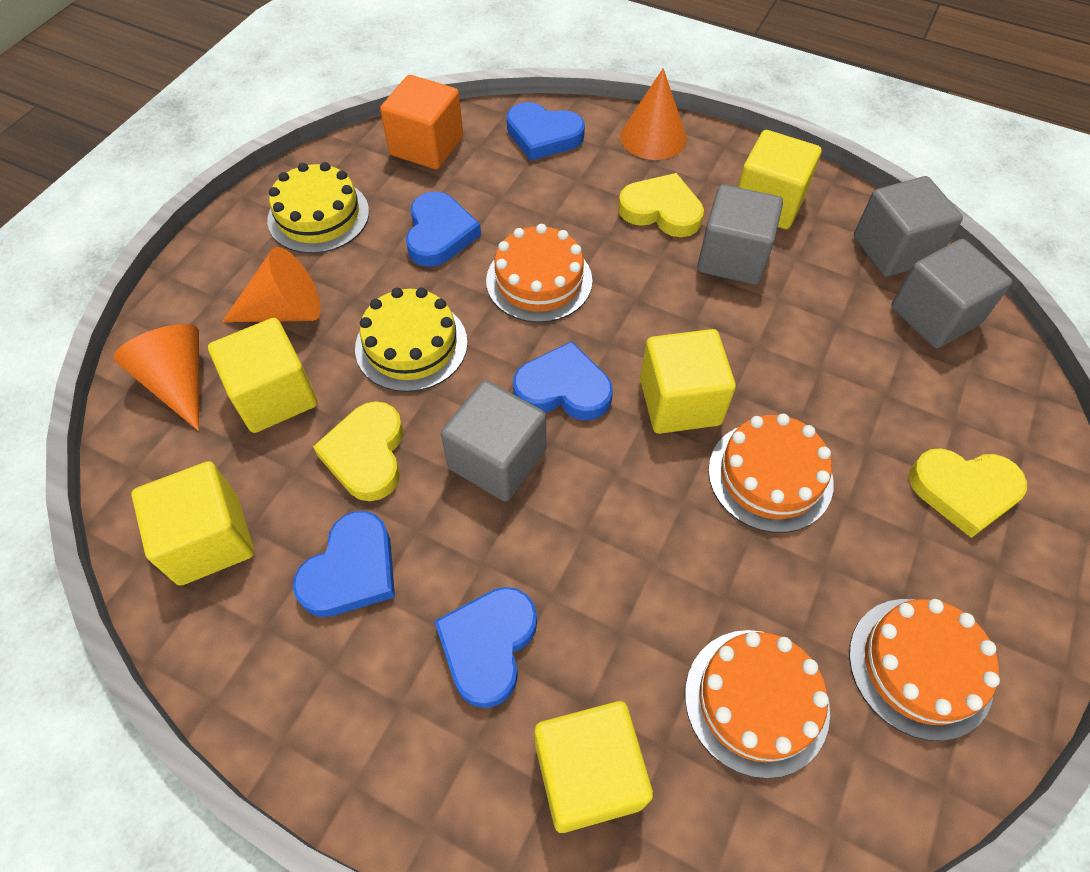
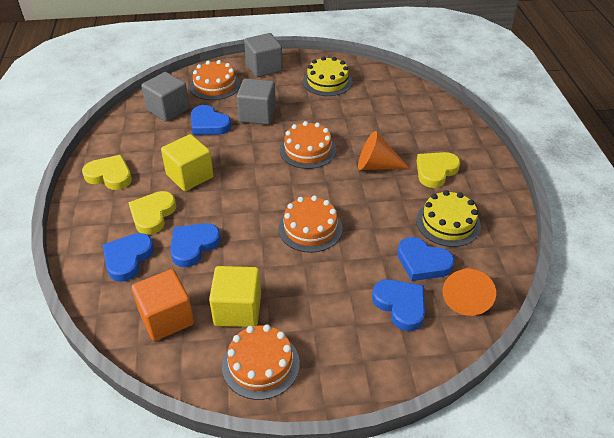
grey cube: [441,380,546,501] [697,185,783,285] [854,176,963,277] [891,239,1012,348] = 4 -> [141,72,189,122] [237,78,276,125] [244,33,283,77] = 3
orange cone: [113,324,199,431] [222,247,321,322] [621,68,687,160] = 3 -> [358,131,410,170] [443,267,496,316] = 2
yellow cube: [131,461,254,586] [208,318,318,433] [534,701,653,833] [640,329,736,434] [738,130,822,229] = 5 -> [161,134,213,191] [209,266,261,327] = 2

